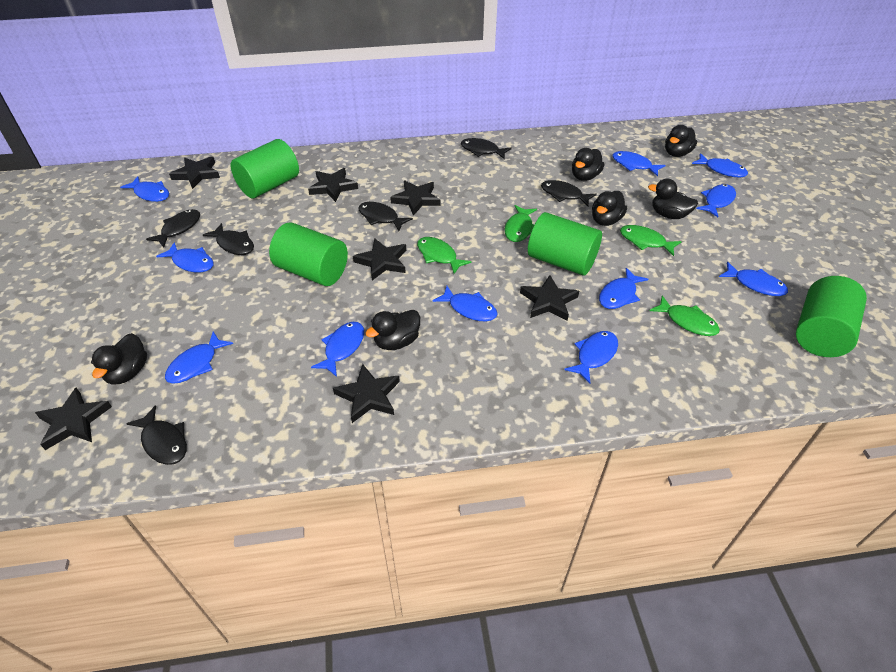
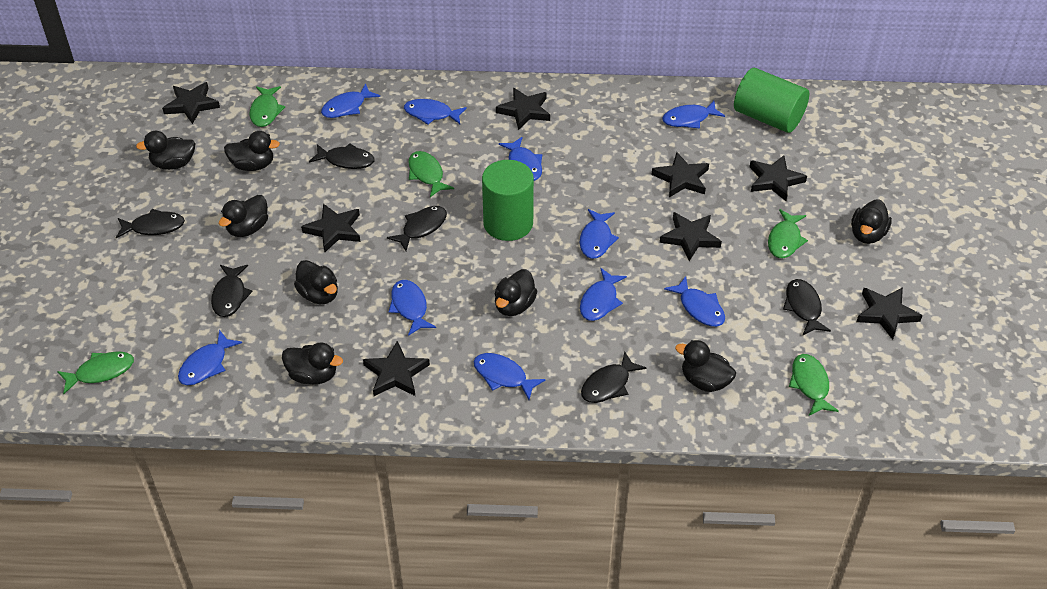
black duck: [91,333,147,384] [365,310,420,350] [572,148,604,181] [592,191,627,226] [648,179,698,219] [665,125,697,157] = 6 -> [136,131,195,170] [219,195,268,237] [224,131,280,171] [282,342,343,385] [294,260,338,304] [495,269,537,316] [675,340,736,392] [851,199,892,244] = 8
black star: [35,388,112,450] [169,156,220,189] [308,168,358,202] [333,364,400,423] [353,239,406,280] [390,181,440,216] [520,275,579,321] = 7 -> [162,82,220,124] [301,204,360,253] [363,341,430,396] [496,88,550,130] [652,152,709,197] [660,212,722,261] [750,156,807,201] [856,287,923,340] = 8
blue fish: [120,177,169,202] [156,242,213,272] [165,332,233,384] [311,322,364,377] [433,286,498,321] [564,331,618,384] [599,268,649,309] [612,151,666,176] [692,153,748,177] [696,184,736,217] [719,262,788,296] = 11 -> [178,330,242,385] [321,83,380,118] [389,280,436,336] [404,99,467,125] [473,353,545,400] [499,137,542,181] [580,209,619,259] [580,268,627,321] [662,101,725,129] [664,276,725,327] = 10
green cylinder: [230,139,299,198] [269,222,348,286] [528,212,602,275] [796,276,867,357] = 4 -> [482,160,534,241] [734,68,809,133] = 2
green fish: [417,237,472,274] [505,205,537,242] [620,225,682,256] [649,295,720,336] = 4 -> [57,351,134,394] [249,86,285,127] [408,151,454,197] [768,209,808,258] [789,354,839,416] = 5

